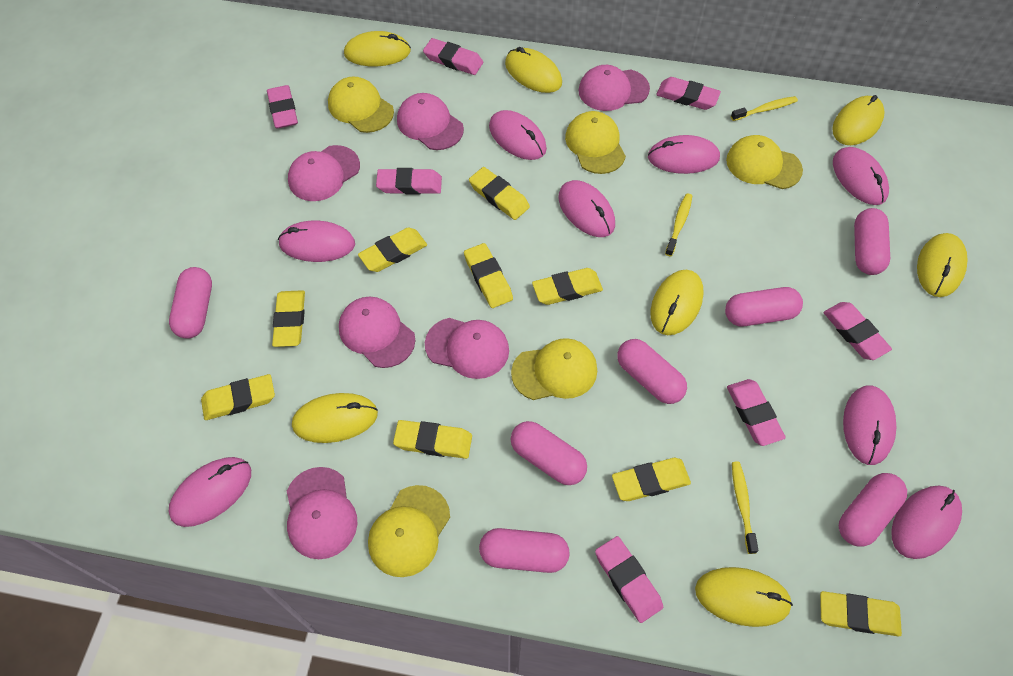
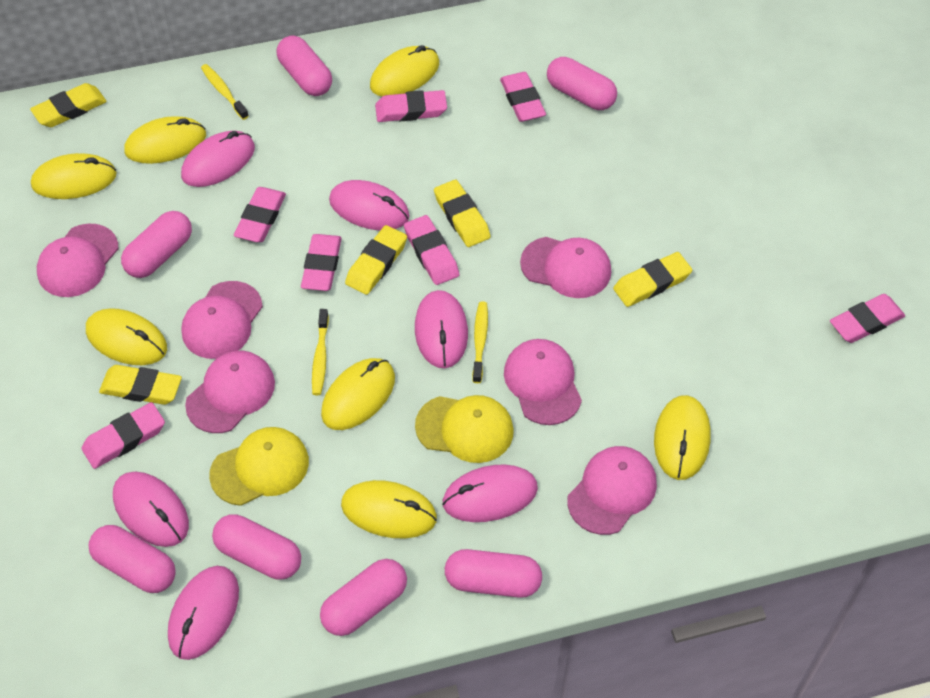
pink mouse: [169,457,251,527] [278,221,355,262] [489,110,547,160] [559,180,615,237] [648,135,720,174] [833,147,889,205] [843,385,897,465] [891,486,962,559] = 8 -> [113,472,189,547] [168,566,239,660] [181,131,255,187] [329,180,410,230] [415,290,468,368] [442,465,538,522] = 6
yellow cap: [328,77,394,133] [368,485,450,577] [511,338,597,400] [565,111,626,174] [726,135,803,189] = 5 -> [209,427,309,506] [415,395,514,463] = 2
yellow eraser: [201,374,275,420] [272,290,305,347] [358,228,427,272] [393,420,472,459] [464,243,513,308] [469,167,530,220] [532,268,603,305] [612,458,691,501] [820,591,902,636] = 9 -> [30,83,107,127] [99,365,182,405] [345,225,407,295] [434,180,491,247] [613,252,692,307] = 5

